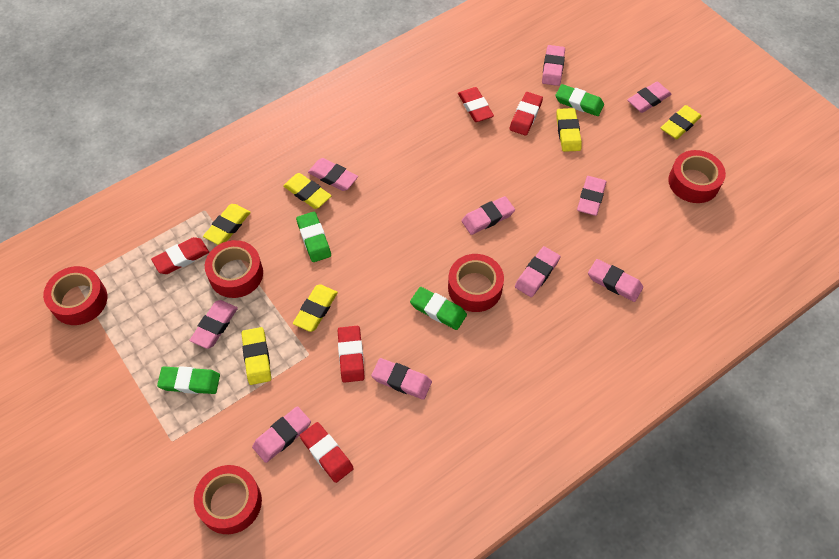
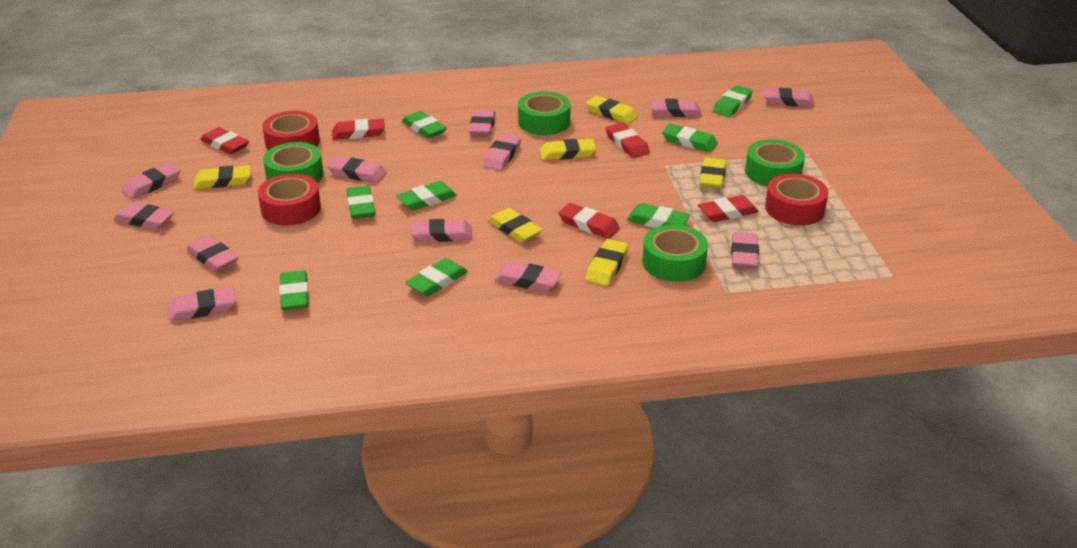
green eraser: [157,366,220,394] [296,212,331,262] [410,287,467,330] [555,84,604,116] = 4 -> [279,270,309,310] [347,186,375,219] [396,181,457,211] [402,111,447,138] [405,258,468,296] [627,203,690,228] [662,124,718,152] [713,85,753,117] = 8
green tape: none = 0 -> [263,142,323,183] [518,91,571,135] [643,224,708,282] [745,139,805,187] = 4
pink eraser: [189,300,238,349] [252,406,311,463] [308,158,358,191] [371,358,432,400] [462,196,515,235] [515,246,560,297] [542,45,565,86] [577,176,606,216] [588,259,643,302] [627,82,672,113] = 10 -> [113,202,174,229] [121,163,181,199] [168,287,236,322] [187,235,239,272] [327,156,387,183] [411,219,472,242] [469,109,496,136] [482,134,521,171] [494,261,562,292] [650,99,702,117] [731,232,759,268] [764,88,814,107] = 12
red tape: [43,266,107,325] [194,465,262,534] [205,240,263,298] [448,254,504,312] [668,150,726,203] = 5 -> [258,174,321,226] [262,111,320,150] [765,173,828,225] = 3

